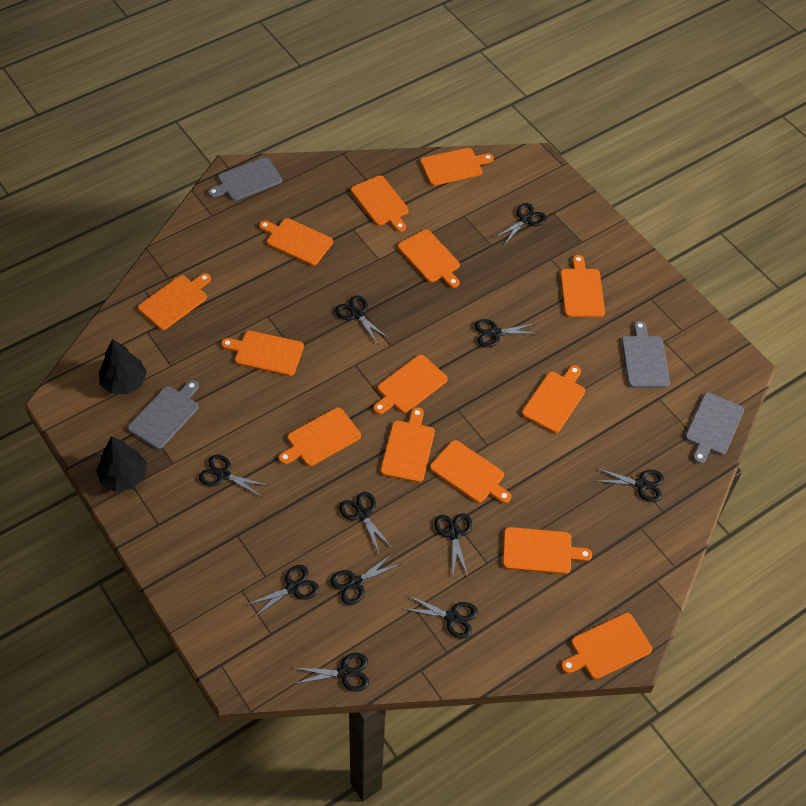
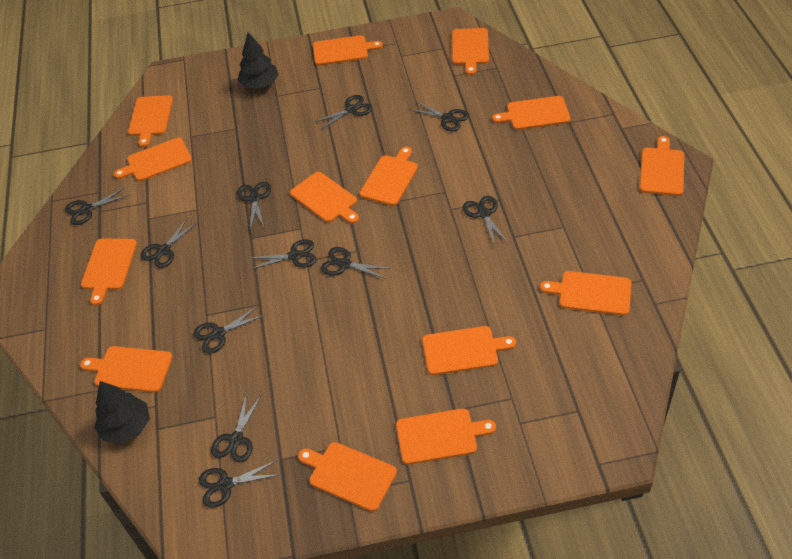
grey cutting board: [128,380,199,449] [208,157,282,201] [622,321,670,388] [685,393,744,464] = 4 -> none = 0

